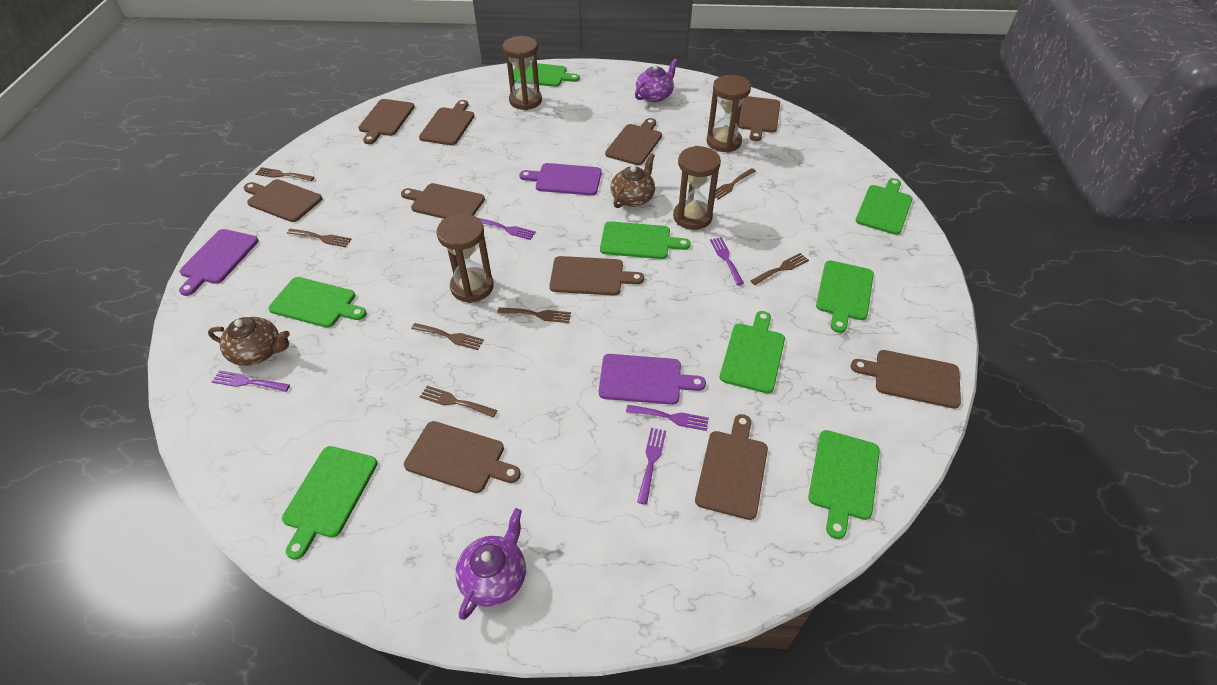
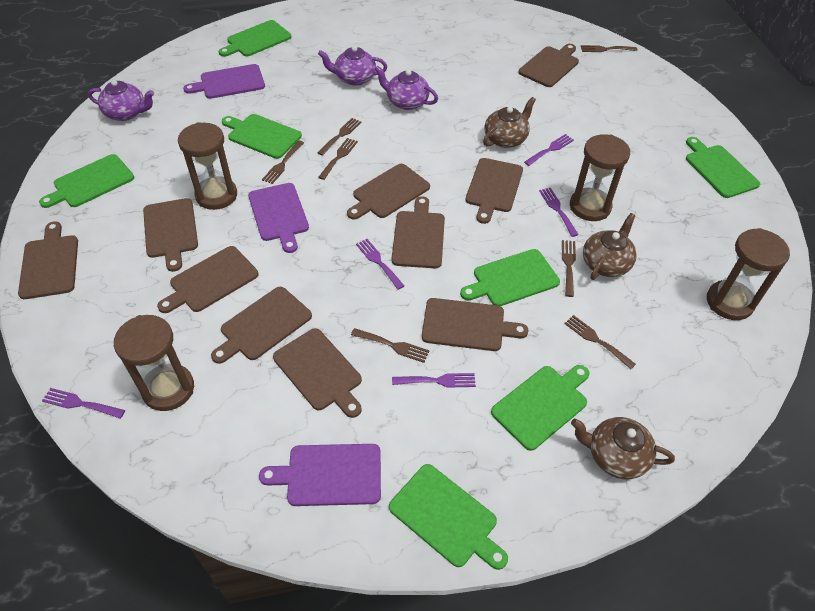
brown teapot: [208,317,290,366] [611,153,655,208] = 2 -> [483,97,536,148] [571,417,675,479] [583,213,637,280] = 3
green cutting board: [268,277,367,328] [282,446,378,560] [513,63,580,87] [600,221,691,259] [720,311,785,393] [808,430,880,539] [816,260,874,333] [856,178,912,235] = 8 -> [39,154,134,208] [219,20,292,57] [222,114,302,159] [389,464,508,570] [460,249,560,306] [491,365,589,451] [686,137,760,198] = 7
purple teapot: [455,508,526,620] [635,59,678,102] = 2 -> [88,80,154,121] [318,46,387,86] [375,66,438,110] = 3

